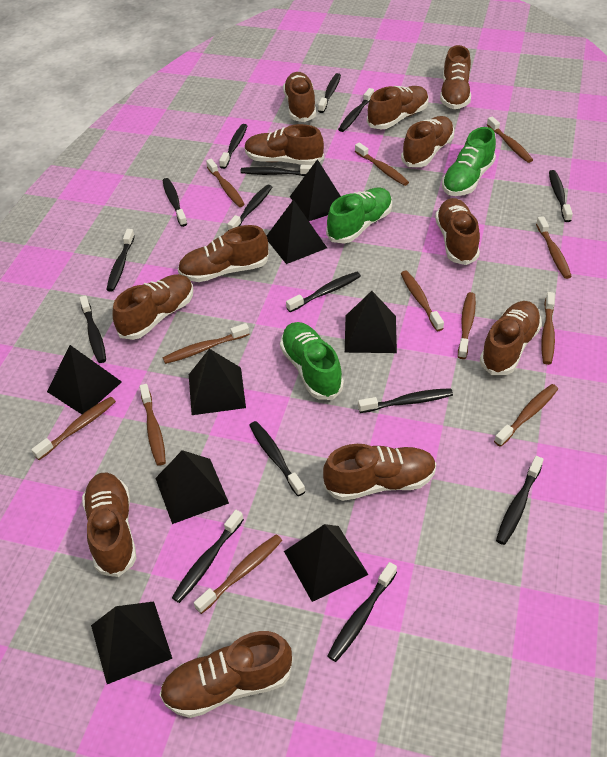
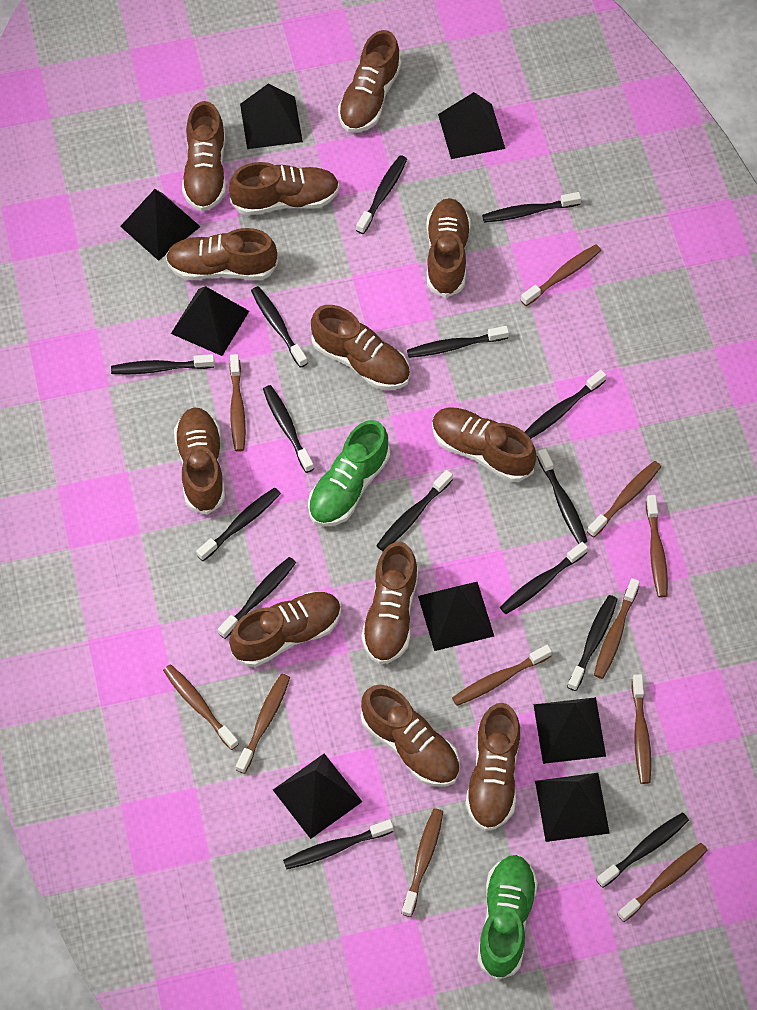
brown toothbrush: [31,397,116,460] [140,384,166,466] [163,323,249,364] [194,535,282,614] [206,159,245,207] [355,143,409,186] [401,271,444,331] [458,292,476,359] [487,116,533,163] [494,384,558,447] [536,216,572,279] [541,292,555,365] = 12 -> [163,665,239,750] [229,354,246,452] [236,674,290,774] [401,808,443,917] [452,645,552,706] [521,244,601,306] [587,461,661,538] [594,578,640,679] [617,843,708,922] [632,674,651,784] [646,495,668,598] = 11
green shoe: [280,322,344,400] [326,188,392,244] [442,127,496,196] = 3 -> [308,420,390,526] [477,855,538,980] = 2

